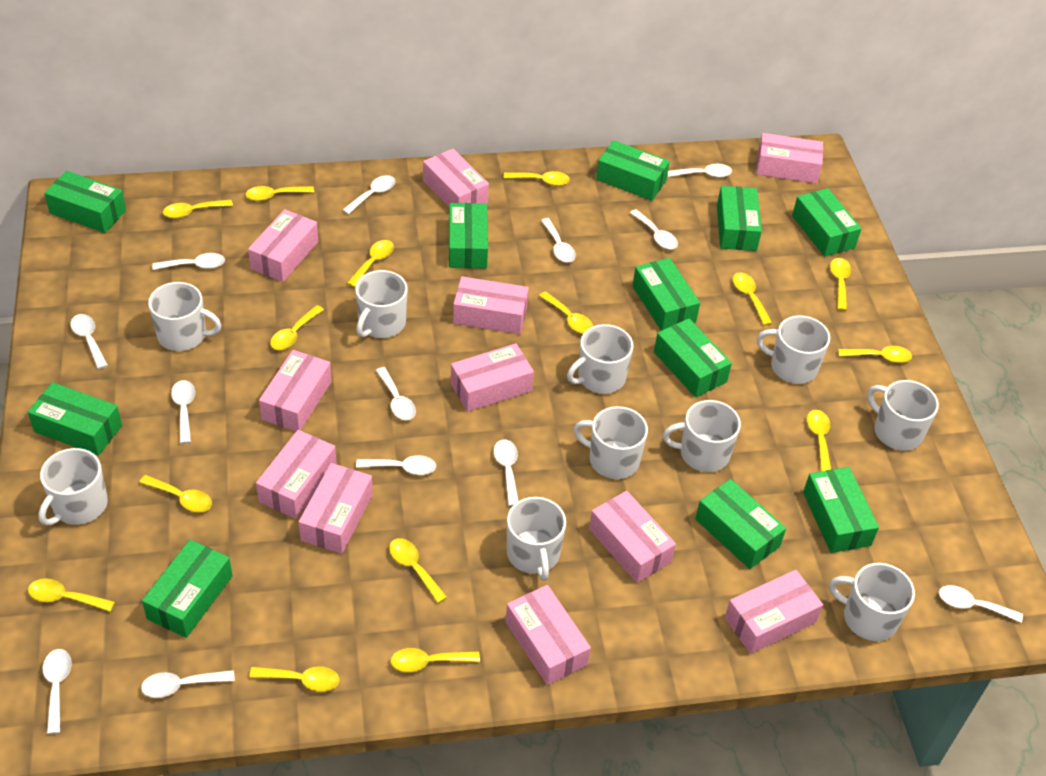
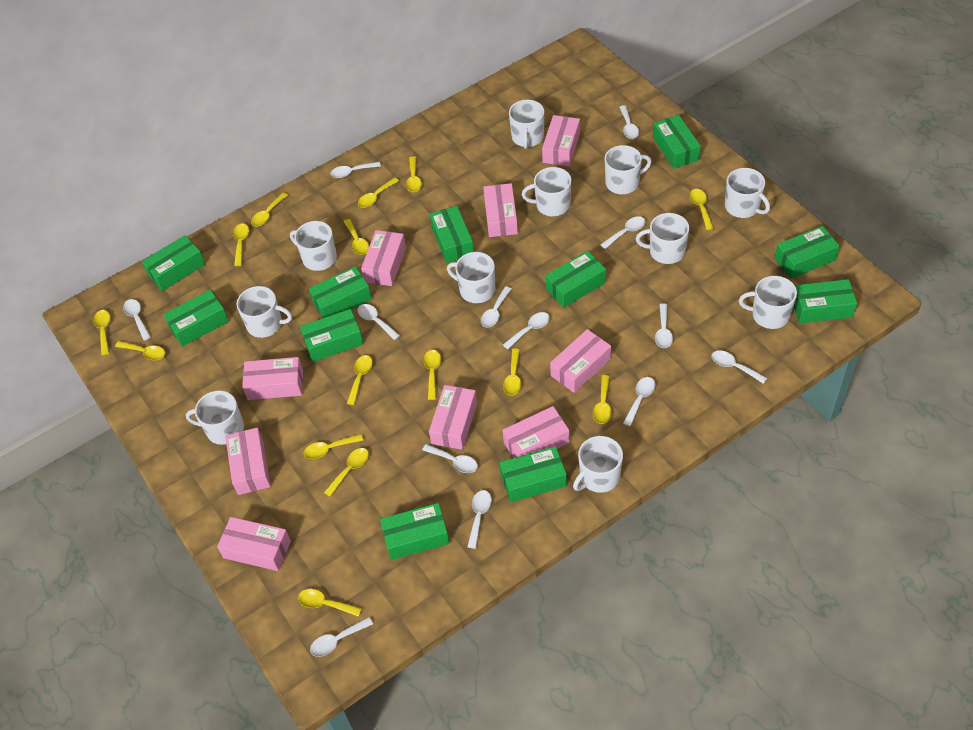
pink box: [248,209,318,282] [256,430,337,519] [259,350,332,431] [299,463,373,554] [423,149,489,207] [451,344,534,412] [453,277,529,334] [506,585,591,685] [589,491,676,583] [725,570,823,654] [756,133,823,183] = 11 -> [217,517,291,571] [225,428,271,495] [242,357,303,400] [361,230,406,286] [429,385,477,450] [483,183,518,237] [502,406,570,458] [542,115,580,167] [550,329,611,393] = 9
white mug: [39,448,108,526] [148,282,221,351] [355,270,407,338] [507,497,566,581] [567,324,633,394] [574,406,648,479] [663,400,741,472] [757,315,830,384] [829,563,915,641] [867,380,939,451] = 10 -> [186,390,244,445] [237,286,292,338] [290,221,337,271] [447,252,495,303] [509,100,544,149] [522,167,571,216] [573,436,623,493] [605,145,652,194] [636,213,689,264] [725,168,770,218] [739,276,797,329] = 11

